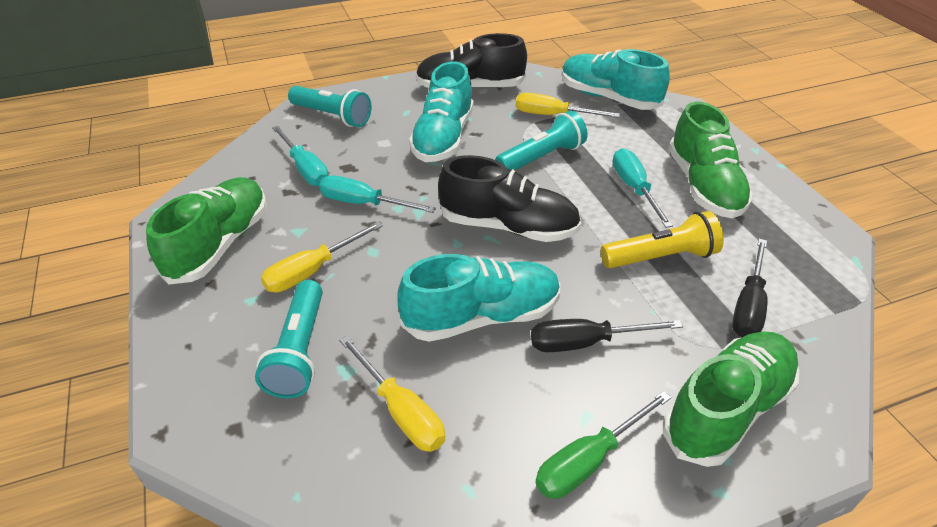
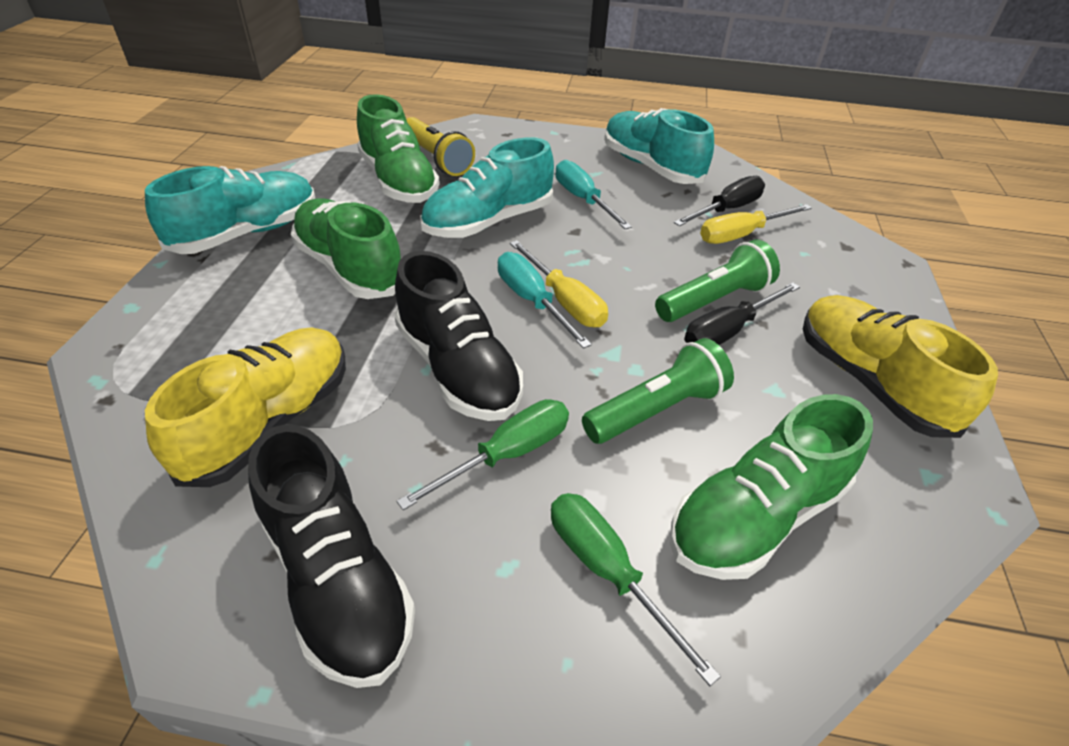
green flashlight: none = 0 -> [582,338,734,444] [655,240,780,322] = 2
green screwdriver: [535,391,671,499] = 1 -> [397,399,569,510] [551,493,721,686] = 2
turquoise flashlight: [255,280,323,398] [288,86,372,127] [495,111,587,170] = 3 -> none = 0
turquoise screwdriver: [272,126,329,186] [319,175,436,213] [613,148,673,228] = 3 -> [498,252,592,349] [555,160,632,229] = 2
yellow screwdriver: [261,221,383,292] [339,336,445,452] [516,93,620,117] = 3 -> [510,240,608,327] [700,204,812,244] = 2
yellow shoe: none = 0 -> [145,327,346,487] [803,295,998,438] = 2

